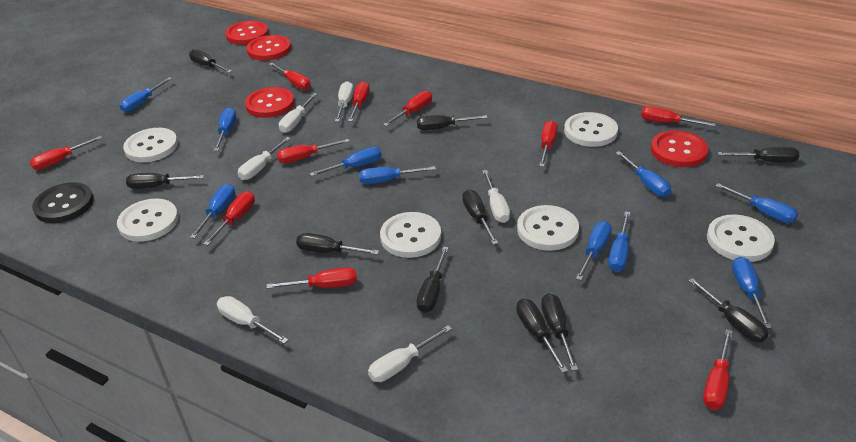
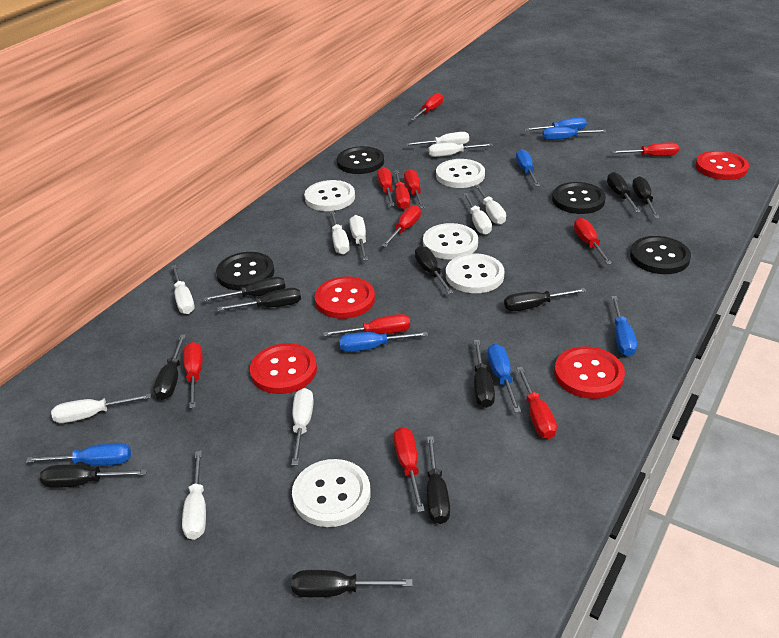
black button: [32,182,94,223] = 1 -> [216,252,274,291] [337,146,384,174] [552,182,606,214] [630,236,691,274] = 4
black screwdriver: [126,173,204,189] [189,49,232,73] [296,233,379,255] [417,115,487,130] [417,247,449,313] [462,190,498,245] [516,299,568,373] [541,293,578,371] [688,278,769,342] [718,147,799,163] = 10 -> [40,464,147,488] [154,335,186,400] [203,277,286,301] [217,288,301,311] [291,570,412,597] [415,246,453,294] [427,436,450,524] [474,340,495,408] [504,288,586,311] [607,172,641,212] [632,176,660,218] = 11
blue screwdriver: [120,77,172,112] [190,184,235,238] [214,108,236,151] [310,147,382,176] [359,166,436,184] [576,221,612,280] [608,211,630,272] [616,151,671,197] [715,183,798,223] [732,257,772,329] = 10 -> [26,443,131,466] [339,332,428,352] [487,344,521,412] [516,149,540,186] [525,117,587,131] [542,127,607,140] [611,296,637,356] = 7
red screwdriver: [30,136,103,170] [204,191,255,246] [267,267,357,289] [269,63,311,90] [277,139,350,163] [348,81,370,122] [383,91,432,126] [539,120,558,167] [641,106,716,127] [703,329,733,410] = 10 -> [183,342,203,408] [323,314,410,336] [377,167,395,206] [382,205,421,247] [393,427,425,512] [394,170,410,209] [404,169,425,208] [410,93,443,121] [516,367,557,439] [574,218,612,265] [611,142,679,156] = 11
white button: [117,198,178,242] [123,128,178,162] [380,212,441,258] [517,205,579,251] [564,112,618,147] [707,215,775,262] = 6 -> [292,459,371,527] [304,180,355,211] [423,223,478,260] [436,159,485,188] [446,253,504,293] = 5
white screwdriver: [217,296,288,344] [238,137,291,180] [279,93,317,133] [335,81,354,122] [368,325,452,382] [482,170,510,223] = 6 -> [51,393,151,423] [171,265,195,314] [182,451,206,540] [291,388,314,466] [330,211,350,255] [349,215,368,261] [406,132,469,146] [428,143,493,157] [463,193,492,235] [475,184,506,225] = 10

